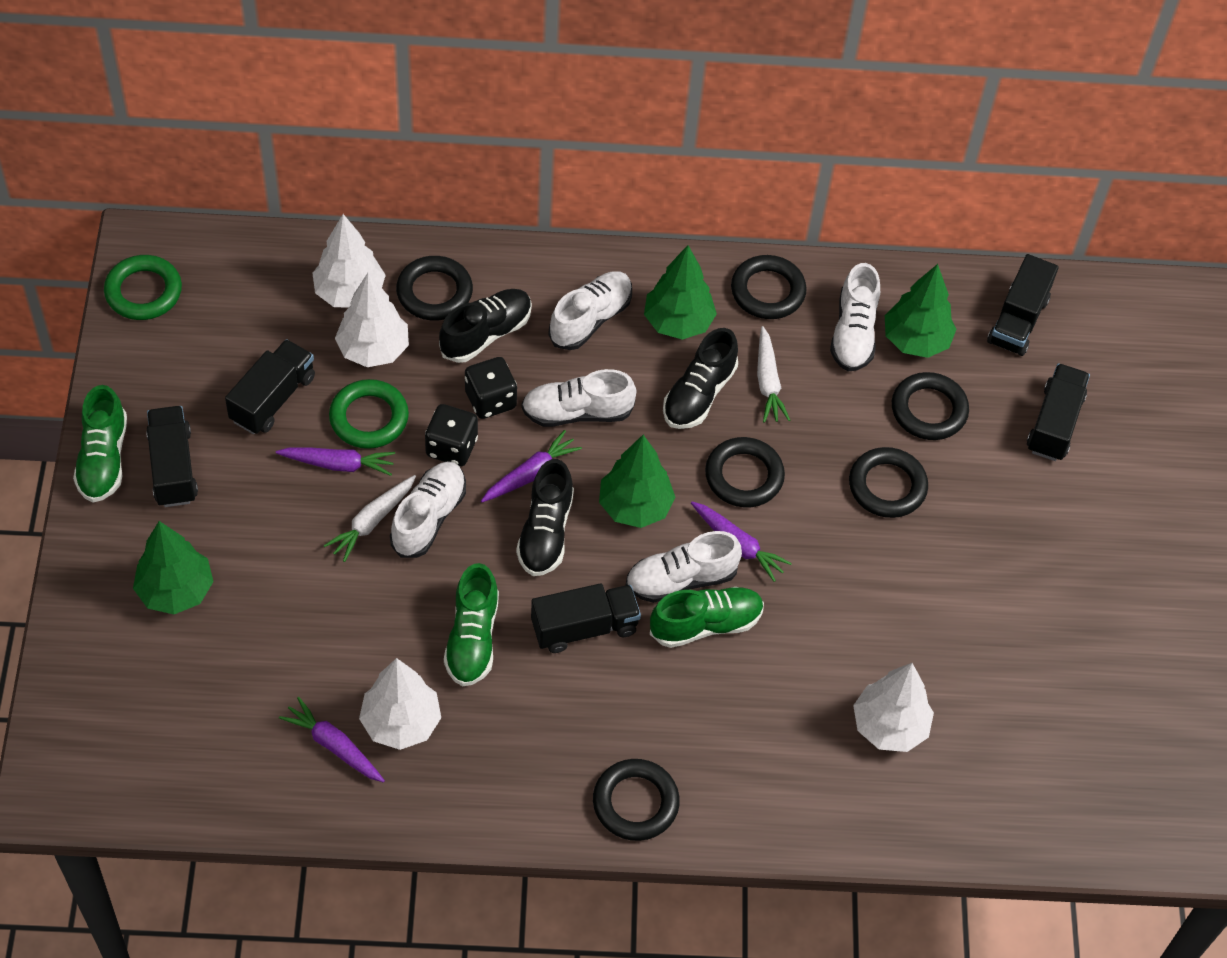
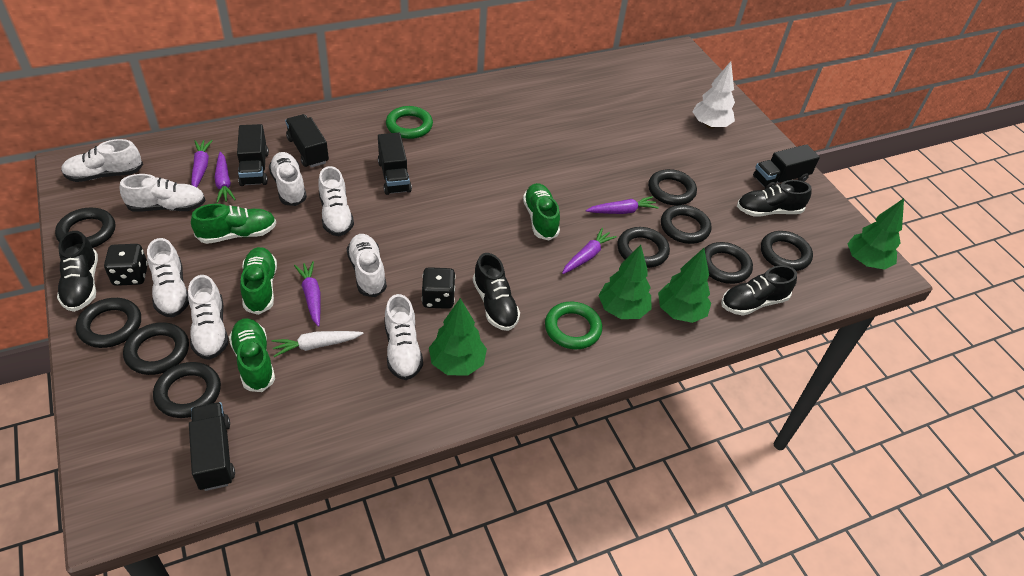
black ring: [396,256,473,321] [593,759,680,841] [705,437,785,507] [731,255,807,319] [849,447,928,518] [892,372,969,440] = 6 -> [55,208,115,248] [76,298,141,348] [123,322,189,375] [153,362,221,418] [617,227,670,268] [648,169,697,205] [661,205,712,244] [704,242,753,284] [761,231,813,271] = 9
black shoe: [439,289,532,363] [516,459,574,576] [663,328,738,429] = 3 -> [57,231,98,312] [473,253,520,331] [721,265,797,316] [737,180,812,217] = 4
green shoe: [73,385,127,502] [444,563,499,686] [650,587,764,648] = 3 -> [191,204,276,244] [229,318,275,392] [240,247,277,315] [523,183,560,241] = 4
purple carrot: [276,447,395,476] [279,697,385,782] [481,430,582,502] [691,502,792,582] = 4 -> [191,140,213,187] [214,152,236,203] [294,261,321,327] [562,228,617,274] [586,196,659,214] = 5
white carrot: [323,475,416,562] [757,326,790,423] = 2 -> [272,331,364,357] = 1
white shoe: [390,461,466,558] [521,369,636,427] [548,271,632,350] [626,531,742,603] [830,263,880,371] = 5 -> [61,139,143,182] [120,174,205,212] [147,238,189,317] [188,275,228,360] [269,152,307,206] [318,166,354,236] [347,234,387,297] [384,294,423,380] = 8
white tree: [312,214,386,308] [335,273,409,367] [359,658,441,750] [853,663,934,752] = 4 -> [693,61,735,129] = 1

